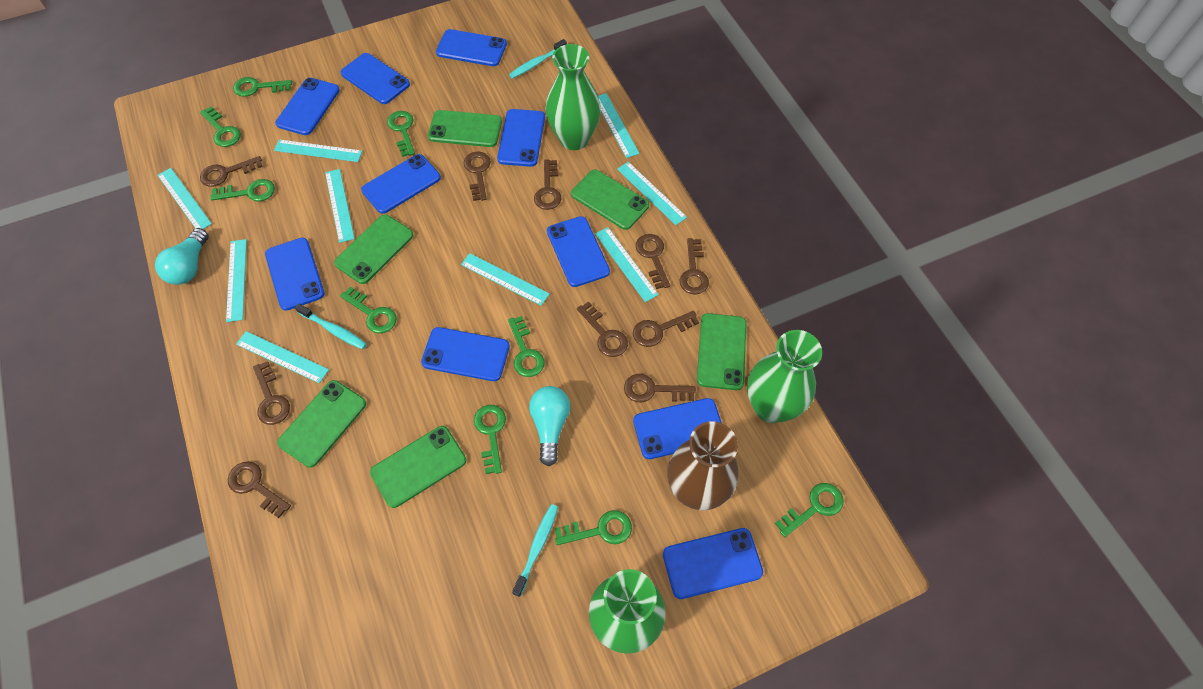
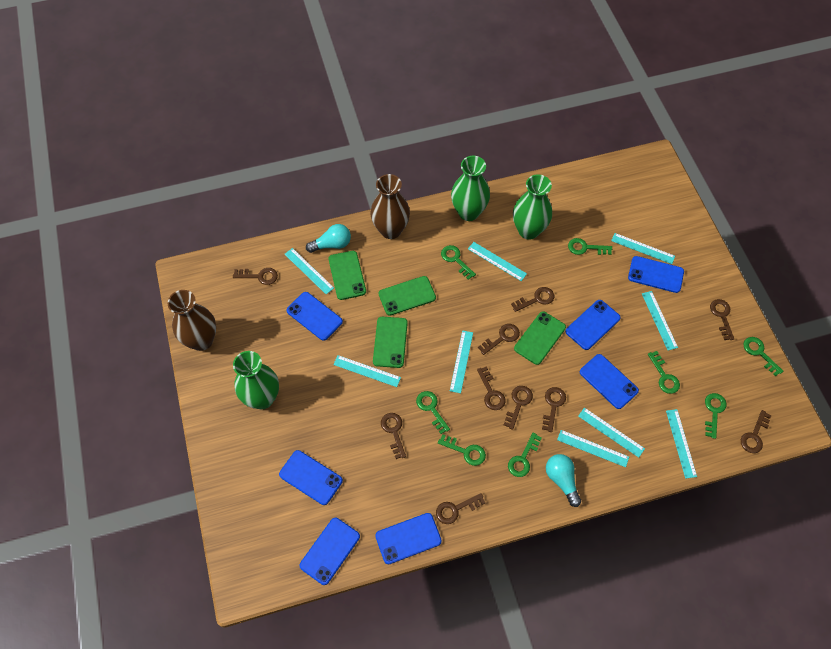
blue phone: [265,238,325,311] [275,78,340,135] [341,53,410,104] [361,154,441,214] [421,327,510,381] [436,29,507,66] [497,109,545,167] [547,216,610,287] [633,398,722,459] [663,528,763,599] = 10 -> [279,450,343,505] [287,292,343,341] [300,518,360,585] [375,513,442,564] [565,300,621,350] [580,354,639,409] [628,256,684,293] = 7
brown vase: [667,421,738,510] = 1 -> [167,290,216,351] [370,174,410,239] = 2
green key: [200,106,241,147] [210,179,275,202] [233,77,292,97] [340,287,397,333] [387,111,415,157] [474,405,506,474] [508,316,545,377] [555,510,632,545] [775,483,844,537] = 9 -> [416,391,450,434] [438,434,486,466] [441,245,476,280] [508,432,542,477] [568,238,612,255] [648,351,680,394] [705,393,727,439] [743,337,783,377] = 8
green phone: [277,380,366,467] [334,214,413,284] [370,426,466,508] [428,110,502,147] [571,170,649,230] [697,313,747,390] = 6 -> [328,251,366,300] [373,317,408,368] [379,276,436,316] [514,311,566,365] = 4
turquoise toothbrush: [295,304,367,349] [509,39,567,79] [512,504,558,597] = 3 -> none = 0

